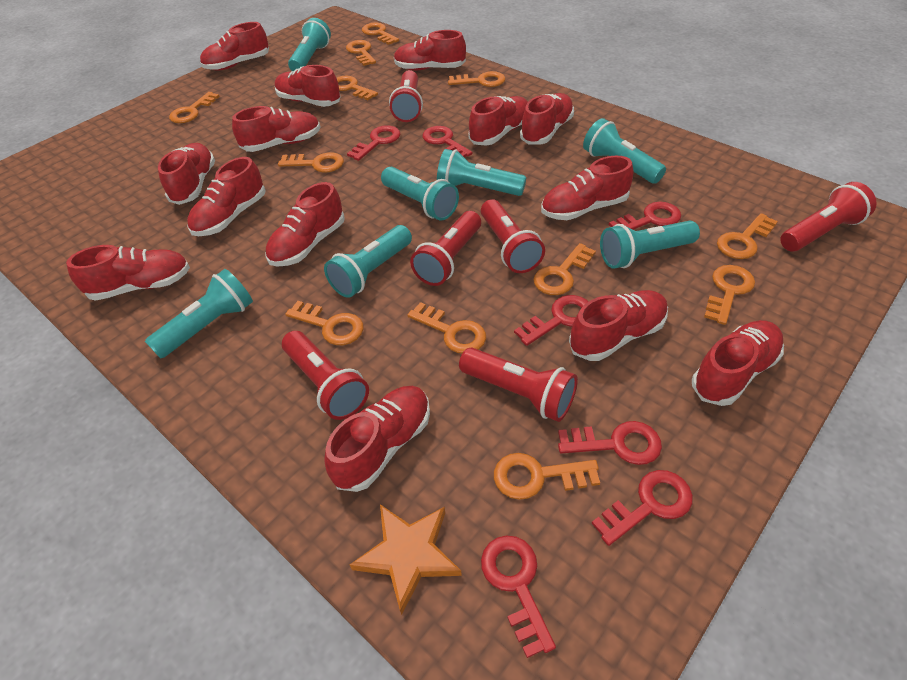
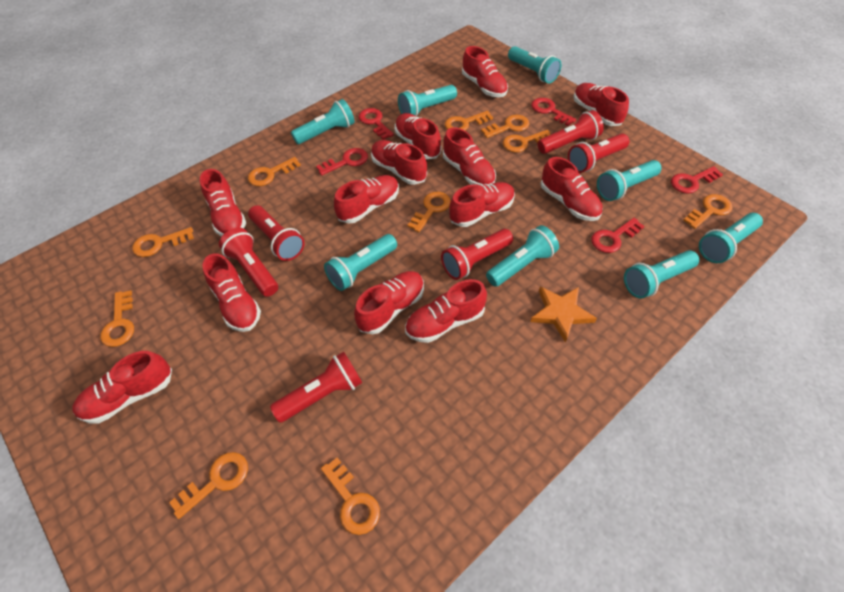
orange key: [169,92,220,123] [278,152,344,172] [285,301,364,345] [337,75,378,100] [346,40,376,66] [362,23,399,45] [407,302,486,354] [448,71,505,87] [494,453,600,500] [534,243,596,295] [704,265,755,325] [717,213,778,259] = 12 -> [100,290,134,347] [132,227,194,257] [169,452,248,519] [248,157,301,186] [321,458,380,535] [407,192,451,232] [445,111,493,131] [481,115,529,138] [503,130,551,153] [683,194,732,229] = 10
red key: [347,125,400,161] [423,126,473,157] [481,535,556,658] [514,295,588,346] [558,421,662,465] [592,470,693,546] [609,202,681,230] = 7 -> [316,148,368,175] [359,108,394,140] [531,98,576,126] [591,218,645,253] [671,166,723,194] = 5
red shoe: [66,245,190,301] [158,143,215,205] [187,157,266,236] [200,22,269,71] [232,106,321,152] [265,182,345,267] [275,65,341,107] [324,386,430,492] [394,30,466,70] [469,96,528,146] [520,93,574,145] [541,156,633,220] [569,290,668,361] [692,320,784,406] = 14 -> [72,351,172,424] [200,169,246,236] [203,253,261,332] [334,175,399,224] [354,271,424,334] [371,140,427,185] [395,113,441,159] [405,279,487,343] [443,127,496,185] [449,182,515,227] [462,46,508,97] [541,157,603,221] [574,83,629,126] = 13
turquoise flashlight: [145,269,253,359] [288,18,331,71] [324,225,412,298] [381,167,459,220] [437,149,526,196] [583,118,666,184] [600,221,700,269] = 7 -> [291,99,355,144] [324,234,397,291] [398,85,457,116] [486,225,559,287] [508,46,562,84] [597,160,662,201] [624,250,699,298] [699,213,763,263] = 8

